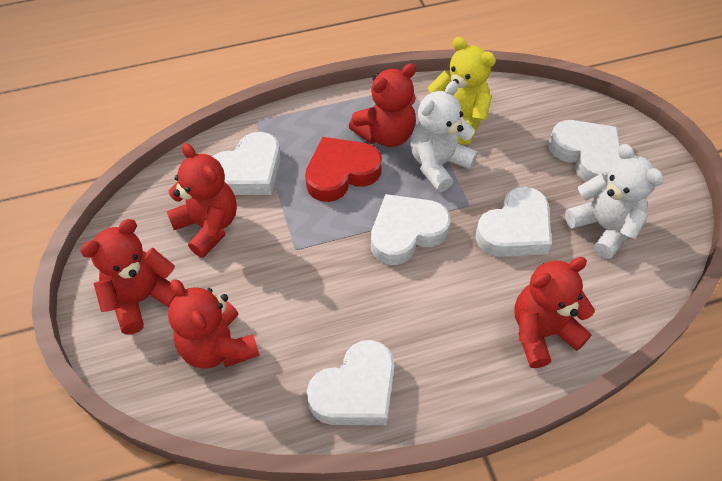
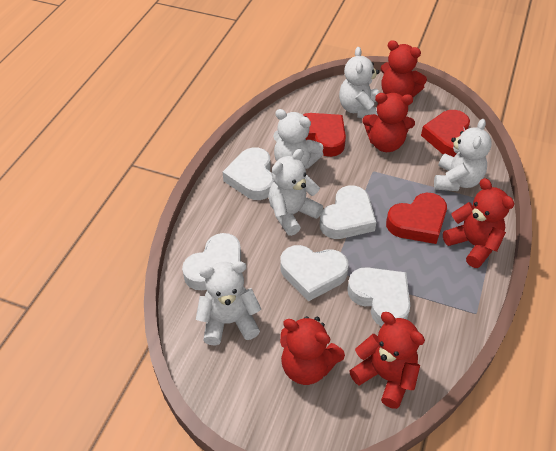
red heart: [305,137,382,202] = 1 -> [303,113,346,157] [386,193,447,244] [421,110,470,157] = 3
white teddy bear: [411,81,478,192] [565,144,663,259] = 2 -> [196,261,261,345] [268,149,323,236] [273,109,323,169] [339,47,380,118] [434,119,492,191] = 5
yellow teddy bear: [427,37,496,145] = 1 -> none = 0

